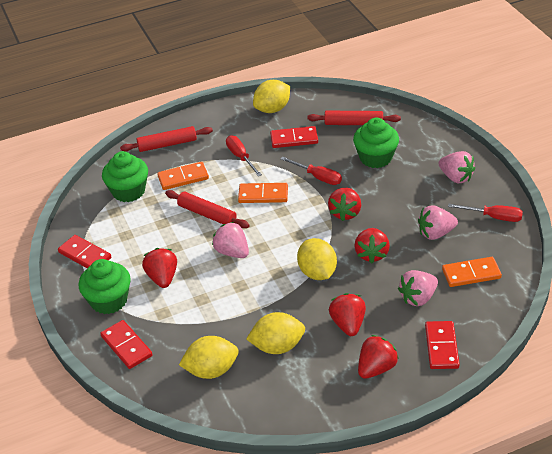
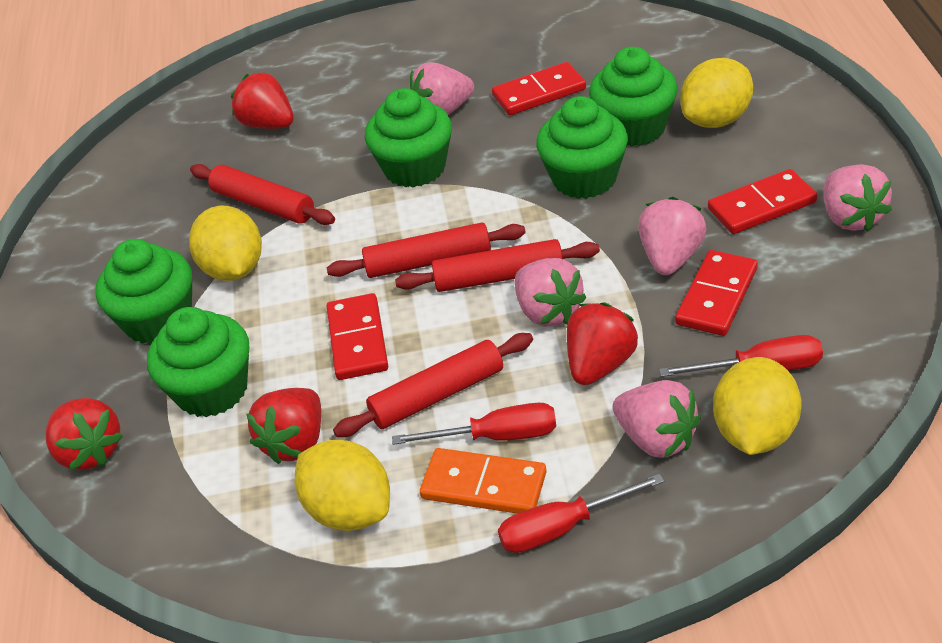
green cupcake: [79,259,131,314] [102,151,148,202] [353,118,399,168] = 3 -> [95,239,192,345] [147,307,249,417] [365,88,452,187] [536,96,628,199] [589,47,678,147] = 5
orange domino: [158,162,209,190] [238,183,288,203] [442,257,502,287] = 3 -> [420,448,547,514] = 1
pink strawberry: [212,222,249,258] [398,270,438,306] [418,205,458,240] [438,151,475,184] = 4 -> [409,62,474,115] [514,258,587,326] [613,380,701,458] [638,197,707,275] [823,164,892,232] = 5
red rolling pin: [120,126,213,152] [165,190,250,228] [307,111,401,125] = 3 -> [190,164,335,225] [326,223,526,278] [333,333,533,437] [395,239,600,292] = 4
red strawberry: [142,248,177,288] [328,188,361,221] [329,293,366,336] [354,228,390,263] [358,335,399,379] = 5 -> [46,398,123,470] [231,72,294,129] [246,388,321,464] [567,302,638,385] = 4

